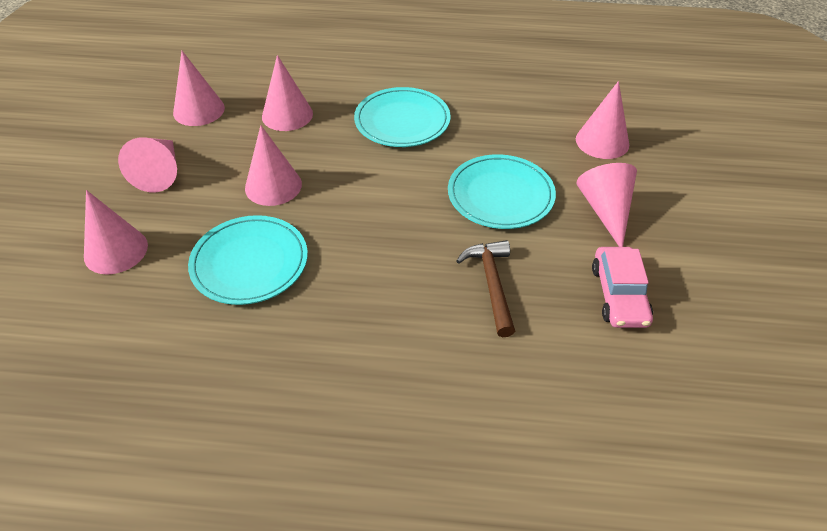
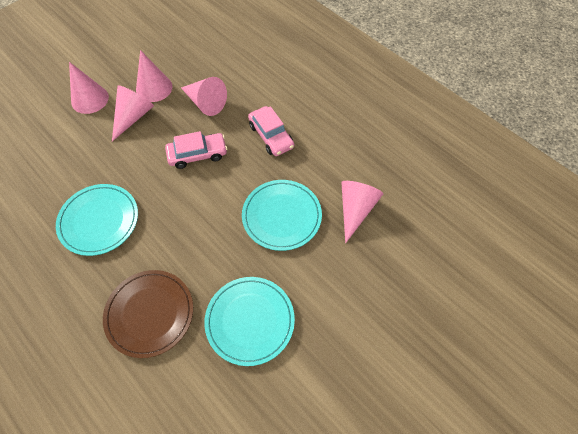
brown hammer: [456,240,515,337] = 1 -> none = 0
brown plate: none = 0 -> [103,270,193,358] = 1
pink car: [592,247,653,328] = 1 -> [165,131,227,169] [248,106,294,156] = 2
pink cone: [84,190,148,274] [118,138,177,192] [173,51,225,126] [245,125,302,206] [262,55,313,131] [576,81,629,159] [577,163,637,247] = 7 -> [69,62,109,114] [112,85,154,141] [136,50,173,102] [181,77,227,116] [341,181,383,243] = 5

